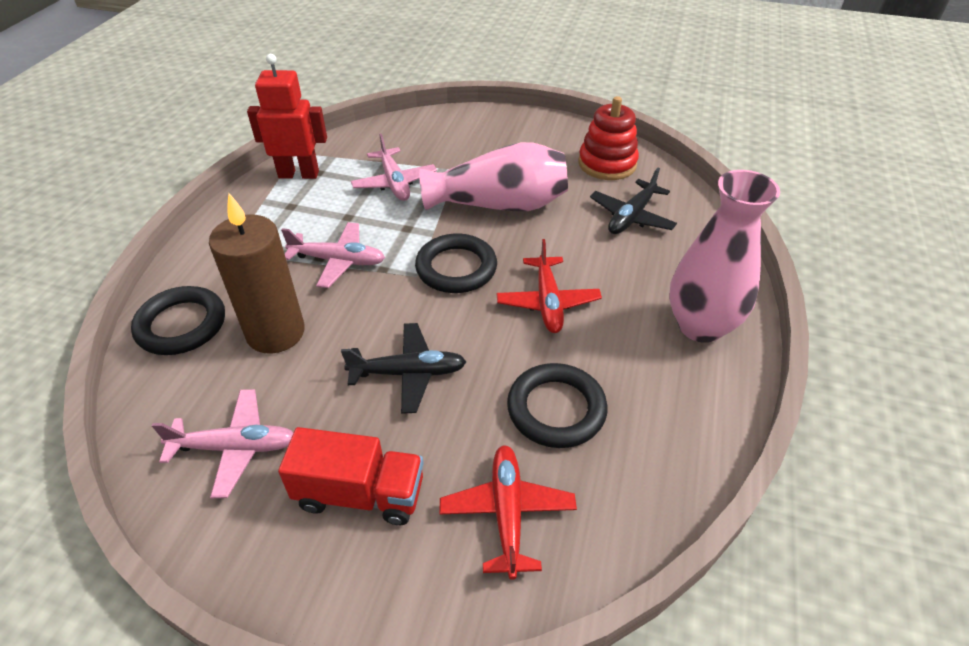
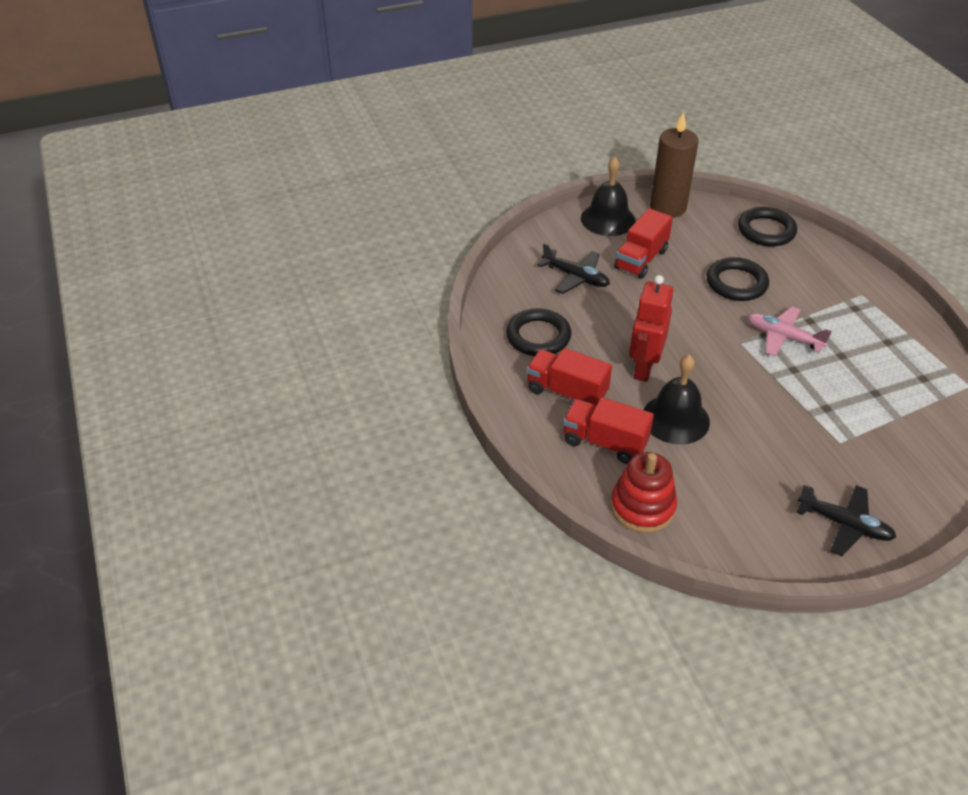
black bell: none = 0 -> [581,157,636,236] [643,355,710,445] = 2
pink plane: [152,389,293,498] [281,222,385,288] [351,134,437,201] = 3 -> [747,307,832,357] = 1
pink vase: [419,142,568,211] [669,170,780,343] = 2 -> none = 0
red plane: [440,445,577,580] [497,239,602,333] = 2 -> none = 0
red truck: [278,427,424,525] = 1 -> [527,348,612,406] [563,397,654,464] [614,208,673,278] = 3

